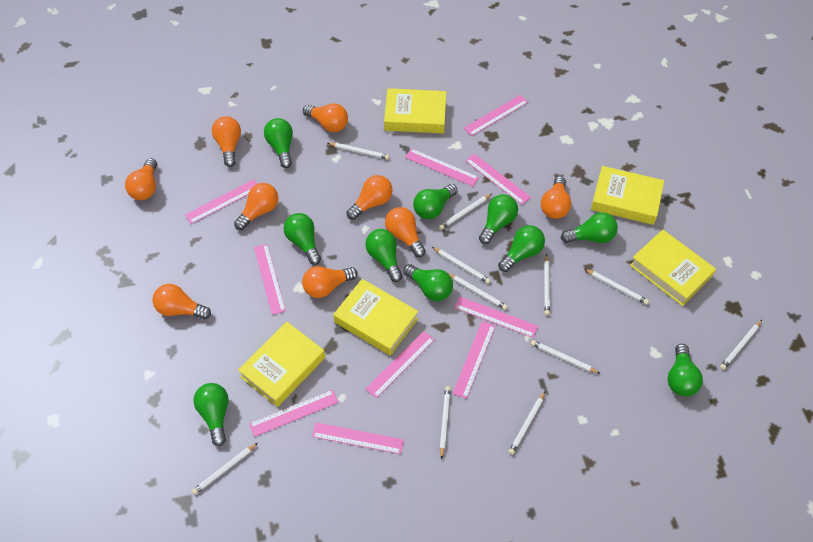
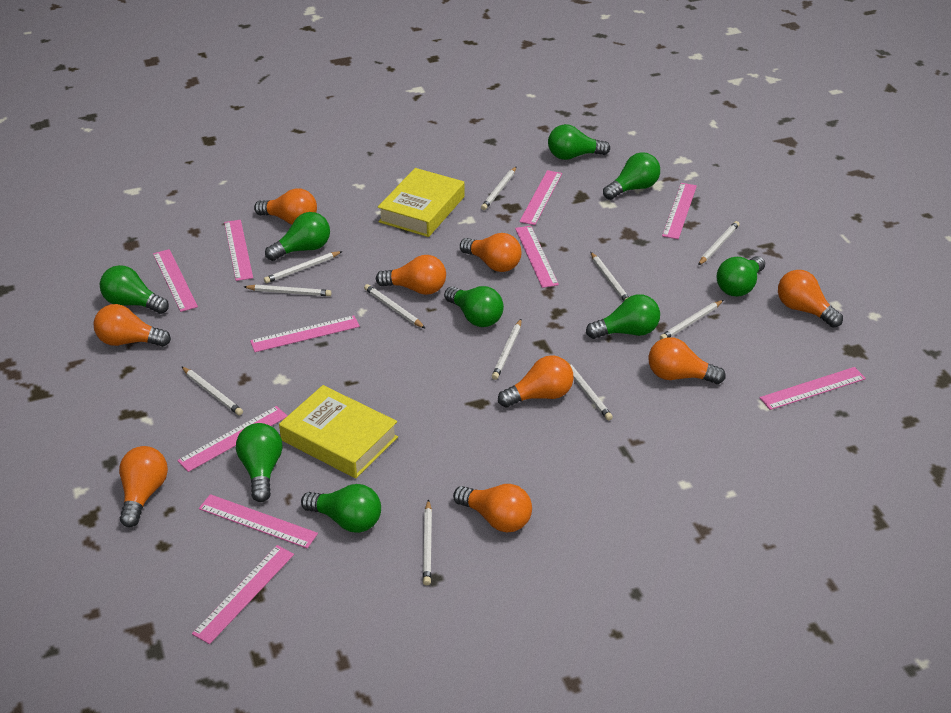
green light bulb: [193,383,228,446] [264,118,293,168] [283,213,321,265] [365,229,402,282] [403,264,453,301] [413,184,458,219] [479,194,518,244] [498,225,545,272] [561,212,618,243] [667,344,703,397] = 10 -> [100,265,169,314] [236,423,282,502] [265,212,330,261] [301,484,381,533] [444,286,504,327] [548,124,610,160] [586,294,660,339] [603,152,660,200] [716,256,765,297] = 9
yellow book: [238,322,325,407] [333,279,418,356] [384,88,446,133] [591,166,664,225] [630,229,716,306] = 5 -> [279,385,398,478] [378,168,465,237] = 2

